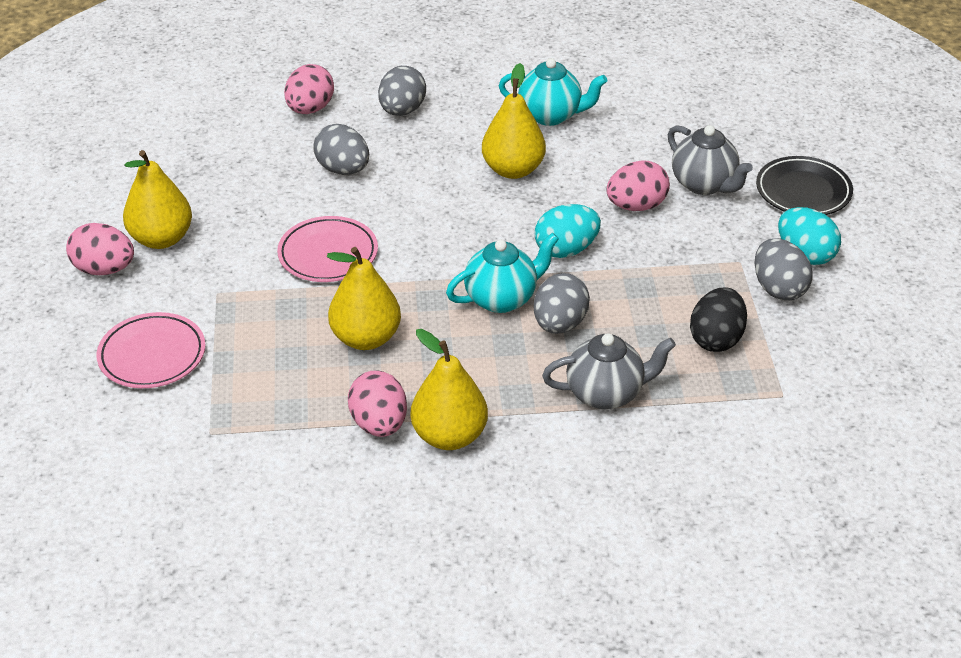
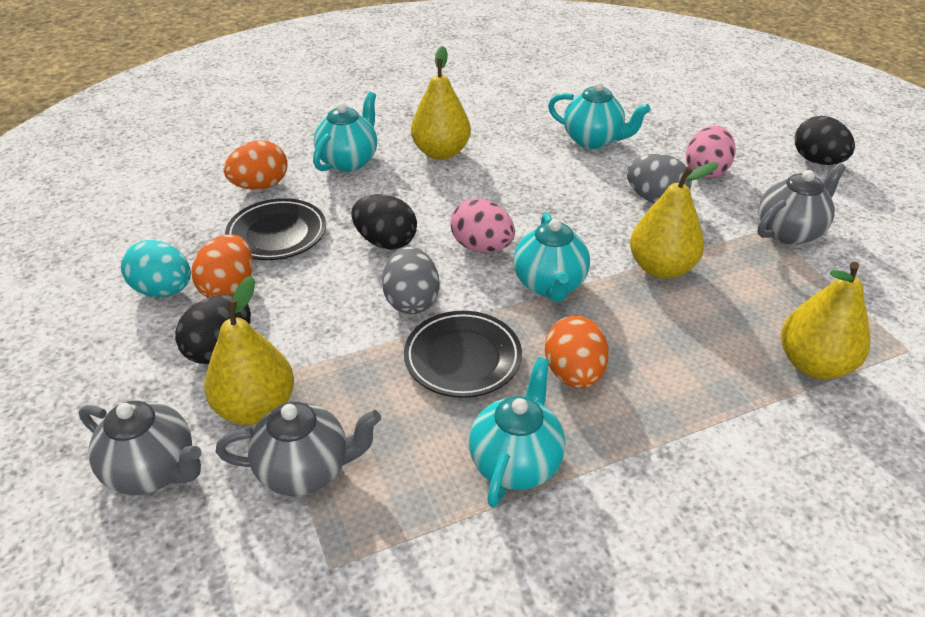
black egg: [690,287,747,352] = 1 -> [175,294,251,364] [351,194,417,250] [795,116,855,165] = 3
black plate: [756,156,853,215] = 1 -> [225,198,326,260] [404,311,522,398] = 2
grey egg: [313,124,369,175] [378,66,426,116] [534,273,590,334] [755,238,813,300] = 4 -> [382,247,439,314] [626,154,692,203] = 2
grey teapot: [542,333,676,409] [668,125,753,195] = 2 -> [79,401,202,495] [216,401,381,496] [757,163,846,245] = 3
orange egg: none = 0 -> [192,235,253,298] [224,141,287,190] [545,316,609,388] = 3
pink egg: [66,223,134,275] [284,64,334,114] [348,370,407,437] [607,160,670,211] = 4 -> [450,198,515,253] [686,126,735,179] = 2
pink plate: [97,312,206,388] [277,216,378,282] = 2 -> none = 0
turquoise egg: [535,204,601,258] [778,207,841,265] = 2 -> [121,240,191,297] = 1
turquoise teapot: [446,233,559,313] [499,58,607,126] = 2 -> [313,92,377,172] [469,357,565,507] [514,213,590,302] [548,82,651,149] = 4

